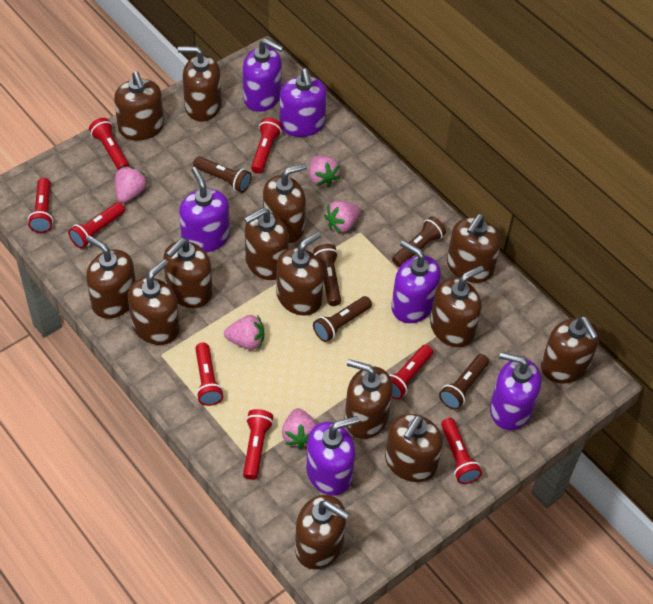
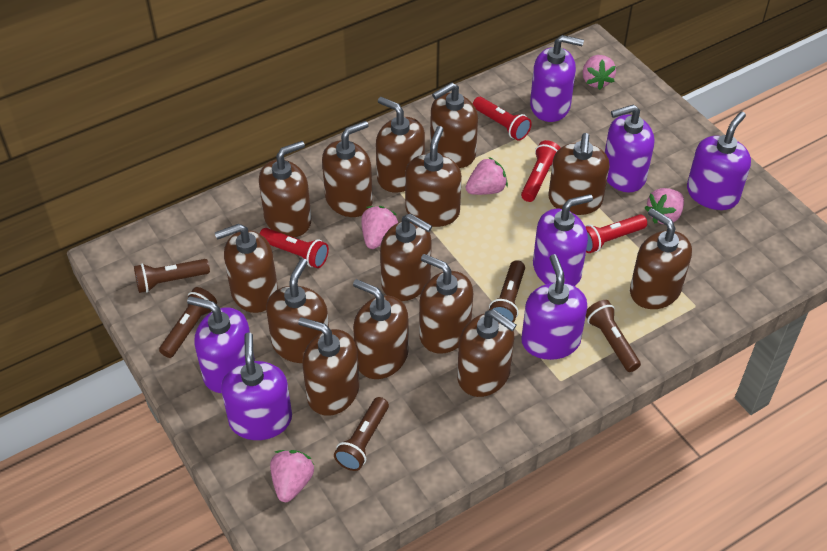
purple soap dispenser: [179,167,230,252] [243,39,283,112] [279,69,327,137] [306,416,359,495] [391,240,441,323] [490,352,541,430] = 6 -> [187,296,255,393] [221,332,292,440] [521,254,588,360] [530,35,584,122] [533,194,593,286] [605,104,654,192] [687,111,751,210] = 7
red flashlight: [28,178,53,233] [68,202,125,249] [89,118,129,170] [195,343,224,406] [243,409,273,480] [251,118,282,174] [389,345,433,399] [441,418,482,484] = 8 -> [259,228,329,268] [473,97,532,141] [521,140,561,202] [585,214,647,253] = 4

